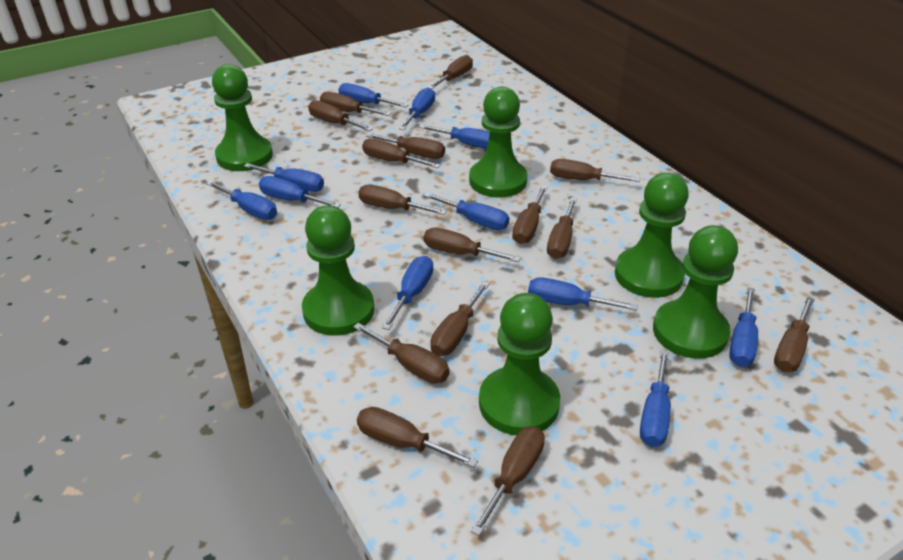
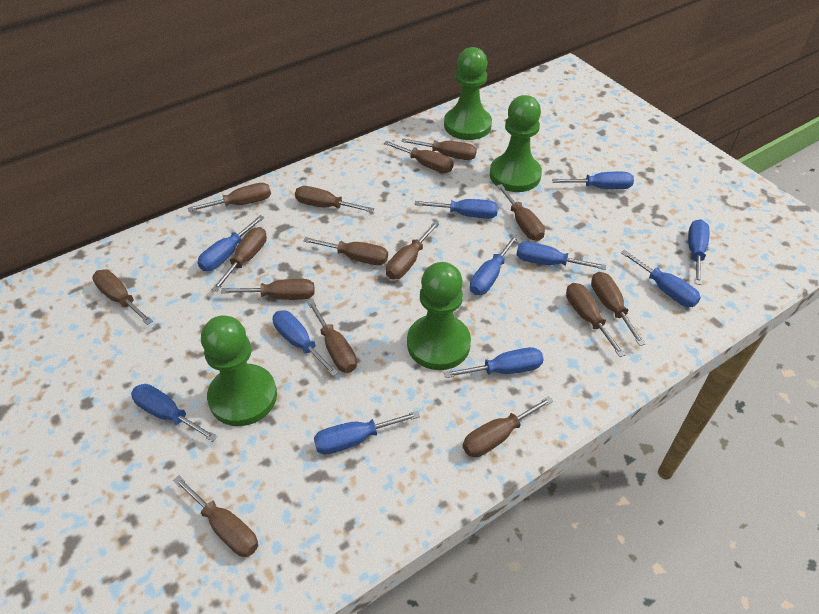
green pawn: [212,64,273,171] [302,205,374,336] [469,87,528,198] [479,293,560,435] [615,173,689,298] [653,225,738,359] = 6 -> [201,315,277,426] [407,262,471,370] [444,47,492,140] [490,95,542,192] = 4

